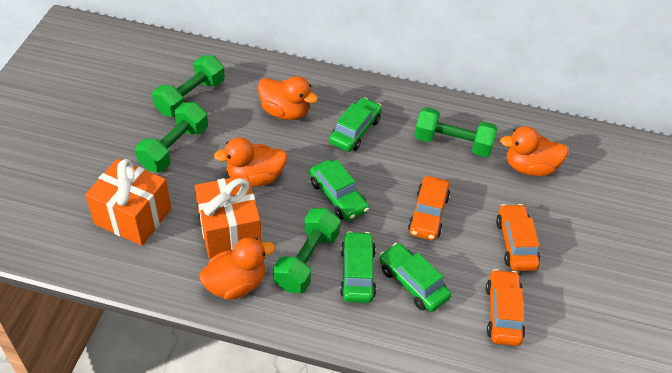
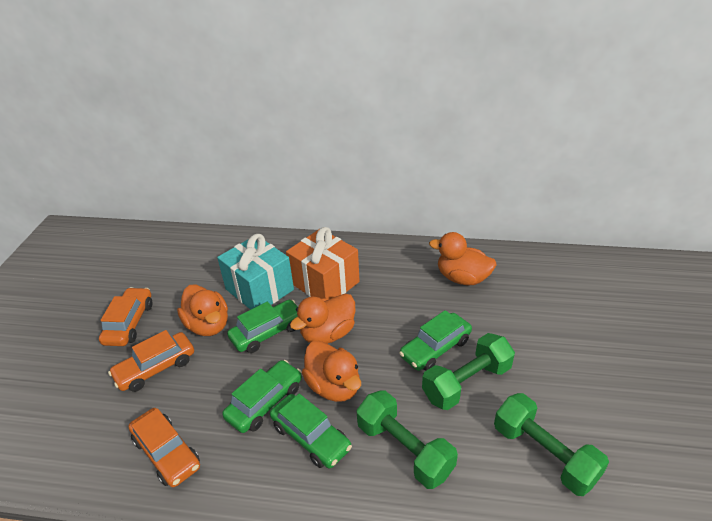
green dumbbell: [135,102,208,172] [152,56,225,117] [273,208,341,293] [414,107,497,157] = 4 -> [357,390,458,489] [422,333,515,410] [494,393,609,496] = 3
orange gift: [85,159,172,246] [195,175,262,259] = 2 -> [286,227,360,300] = 1
turquoise gift: none = 0 -> [217,234,294,310] = 1

